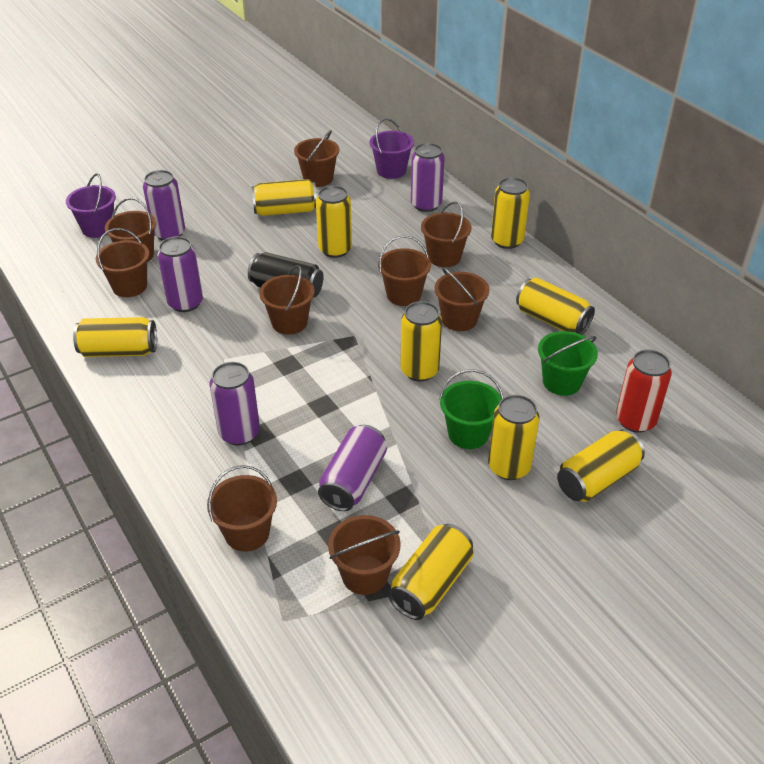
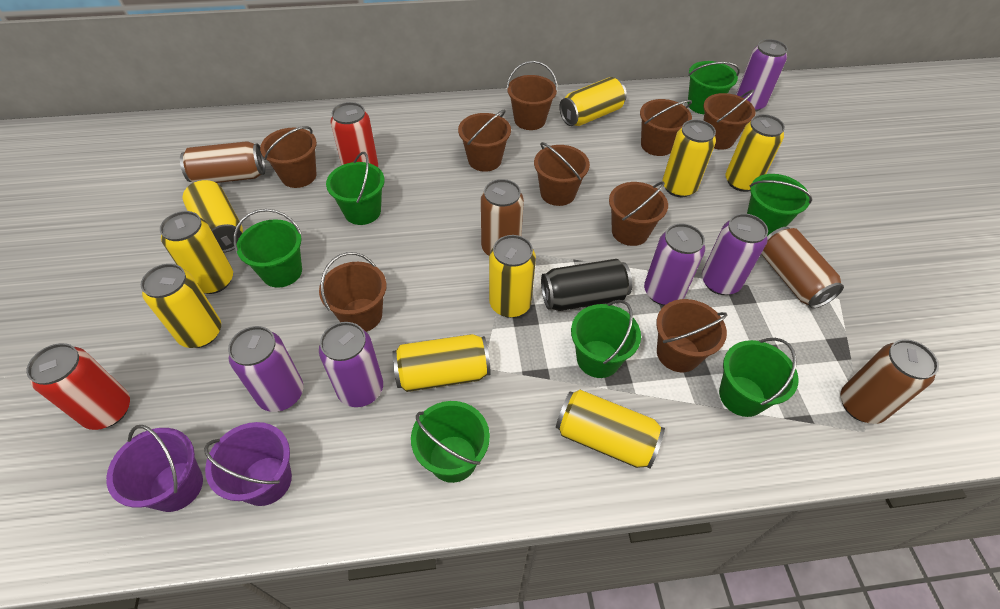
brown can: none = 0 -> [180,141,265,183] [481,179,524,255] [762,227,844,309] [840,339,939,424] = 4
green bucket: [439,370,504,449] [538,331,598,396] = 2 -> [234,209,302,288] [326,152,385,225] [411,401,490,483] [571,300,641,378] [688,61,740,114] [719,338,798,417] [747,174,812,236] = 7
red can: [616,350,672,433] = 1 -> [26,343,130,430] [331,102,378,167] = 2

